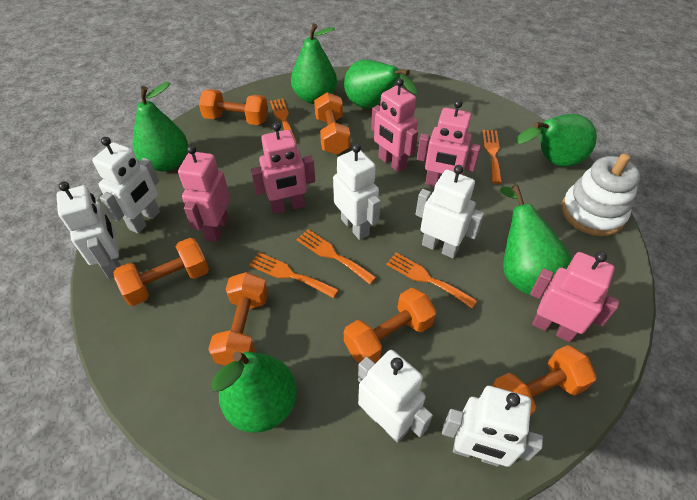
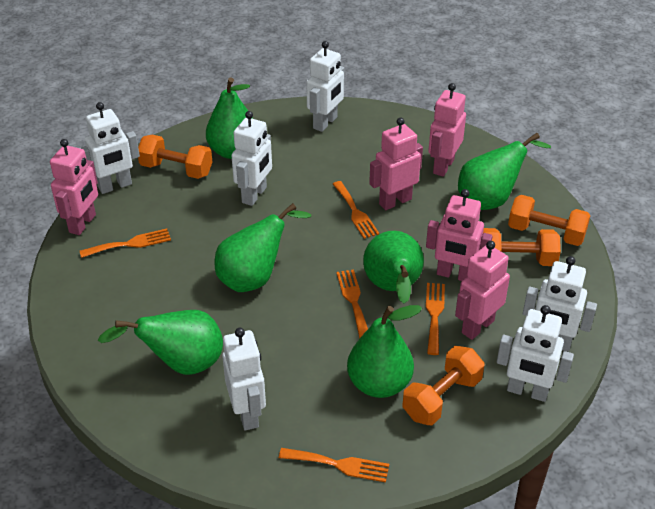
orange dumbbell: [114,238,209,306] [199,89,268,125] [208,272,268,366] [314,92,350,155] [344,288,436,363] [492,345,597,416] = 6 -> [138,135,212,179] [402,346,484,425] [483,228,561,266] [508,195,591,246] = 4
white stacking toy: [561,153,640,236] = 1 -> none = 0

